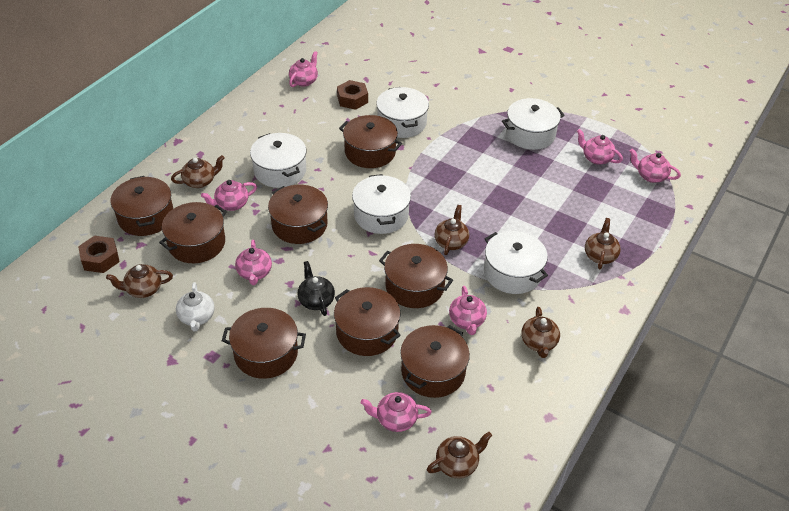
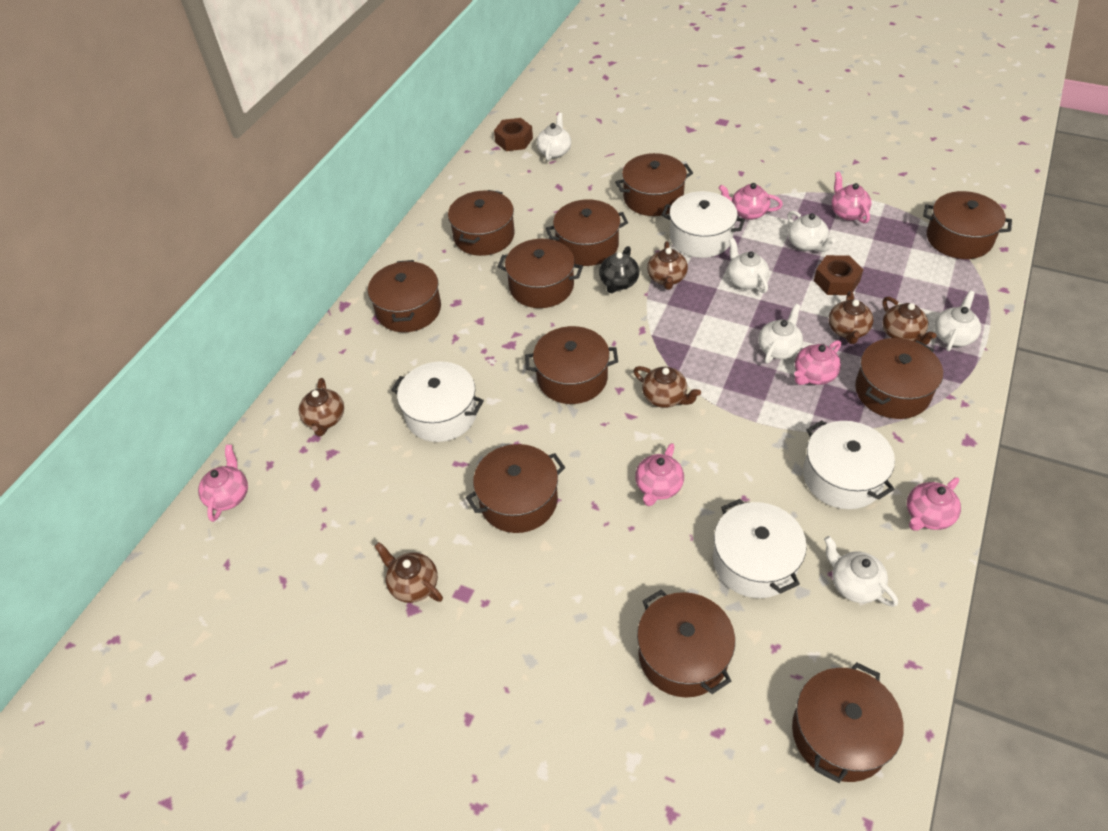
brown pot: [111,176,173,236] [159,202,227,263] [222,308,306,379] [268,185,328,244] [334,287,401,356] [339,115,402,168] [379,244,453,308] [400,325,470,398] = 8 -> [368,260,441,332] [448,190,515,256] [466,444,565,533] [497,239,583,308] [525,326,618,404] [546,199,628,266] [615,153,693,216] [637,590,735,698] [792,662,904,783] [855,338,943,419] [923,191,1012,259] = 11
pink teapot: [201,180,257,211] [235,240,272,285] [289,51,318,87] [361,392,432,432] [449,286,487,335] [577,129,623,165] [630,149,681,183] = 7 -> [198,445,248,522] [635,443,684,506] [719,183,783,220] [794,340,841,385] [831,172,871,223] [907,477,961,531] = 6
white pot: [250,133,307,188] [352,174,411,234] [376,87,429,138] [484,231,548,294] [502,98,565,150] = 5 -> [391,362,484,442] [662,191,745,258] [713,499,807,598] [803,420,895,509] = 4
white teapot: [176,282,214,332] = 1 -> [537,113,571,161] [728,238,769,293] [758,304,803,364] [787,211,836,252] [824,536,898,607] [934,291,981,351] = 6

